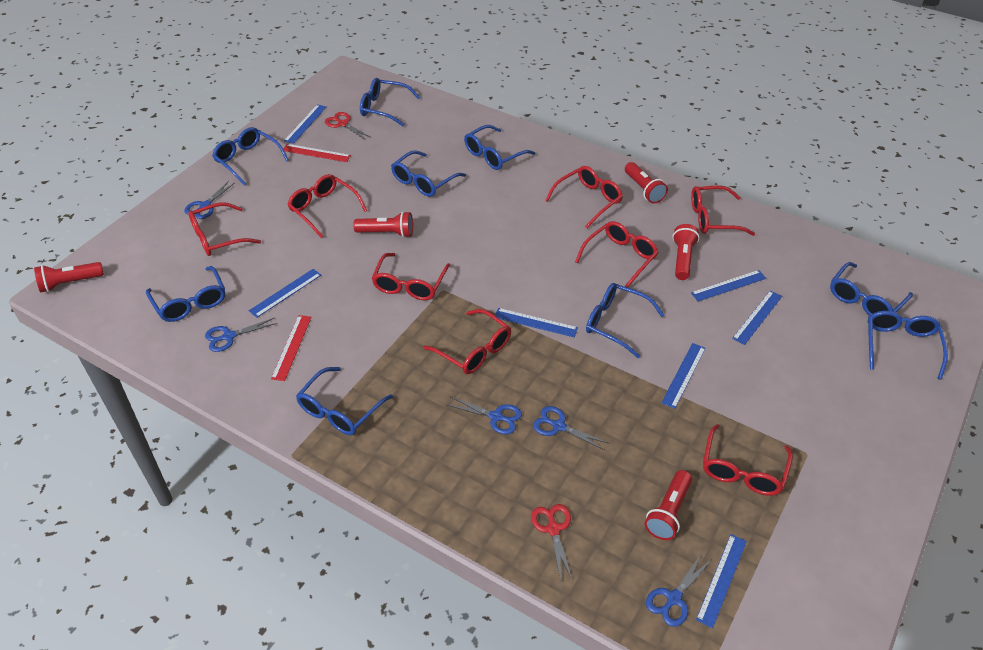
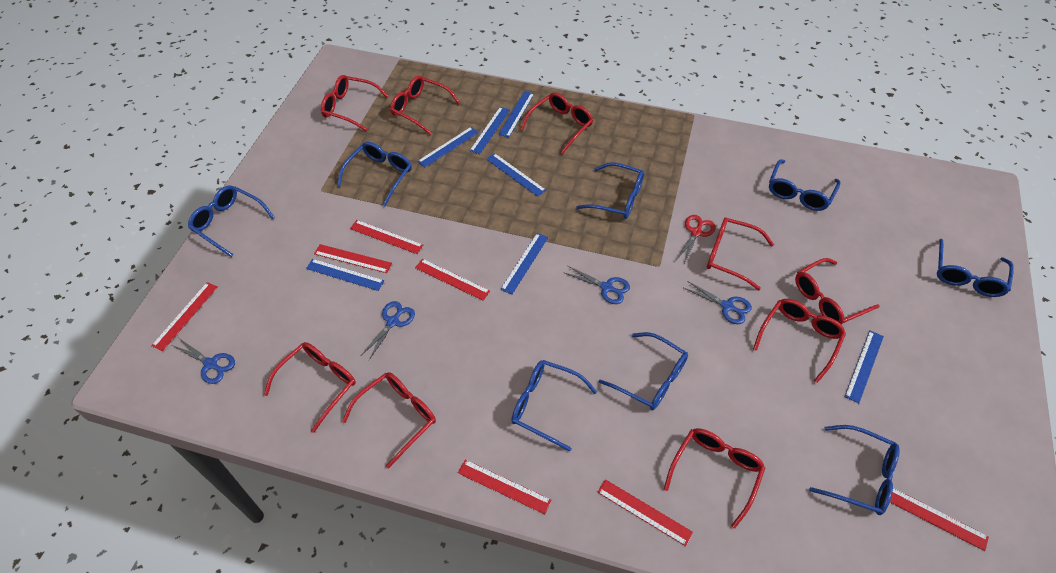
blue glasses: [146,266,225,322] [212,127,289,186] [296,367,393,435] [360,78,420,126] [391,150,466,197] [464,125,535,170] [586,283,664,358] [830,262,913,316] [868,311,948,380] = 9 -> [188,186,275,257] [337,142,412,206] [511,360,597,452] [576,162,644,219] [599,332,688,410] [769,159,840,211] [809,425,900,515] [937,239,1014,297] = 8
blue scissors: [184,181,234,219] [205,318,277,352] [448,397,522,434] [533,406,608,450] [646,553,712,627] = 5 -> [172,338,235,384] [362,301,415,360] [563,266,630,304] [684,281,752,324] = 4
red flashlight: [34,262,104,292] [353,211,413,238] [625,162,668,204] [644,470,692,540] [673,224,700,280] = 5 -> none = 0
red glasses: [188,202,261,256] [287,174,367,238] [371,253,450,300] [423,309,511,374] [545,166,623,228] [575,221,659,288] [691,186,755,236] [703,424,793,496] = 8 -> [264,342,356,433] [321,75,389,131] [342,372,436,469] [390,76,460,135] [521,92,593,154] [664,428,765,528] [707,217,774,290] [753,299,846,383] [795,258,880,325] = 9
red ruler: [271,315,312,381] [283,144,351,162] = 2 -> [151,282,217,351] [314,244,392,273] [350,220,423,254] [415,259,490,301] [458,460,551,514] [597,479,693,546] [890,488,989,551] = 7
red scissors: [325,112,370,140] [531,504,572,581] = 2 -> [676,215,716,263] = 1

